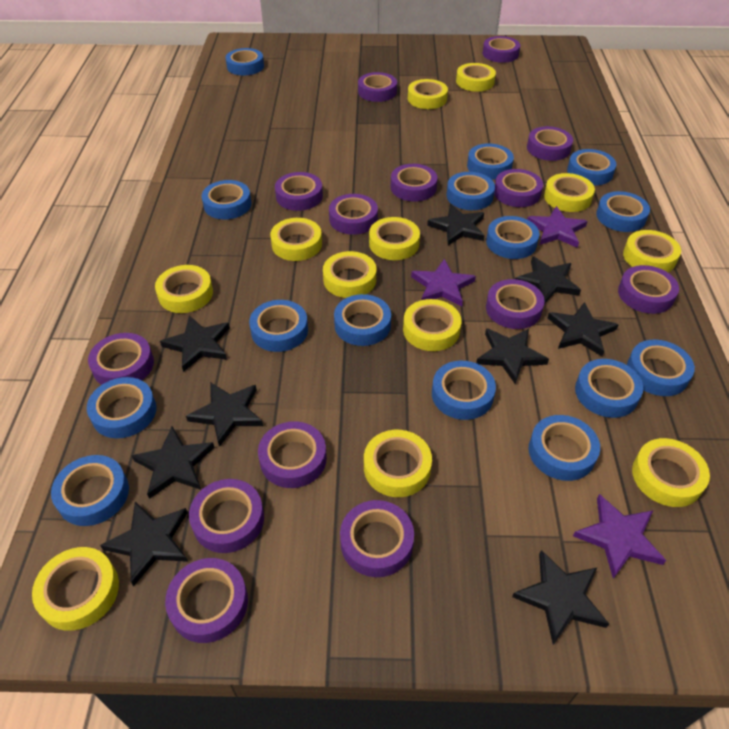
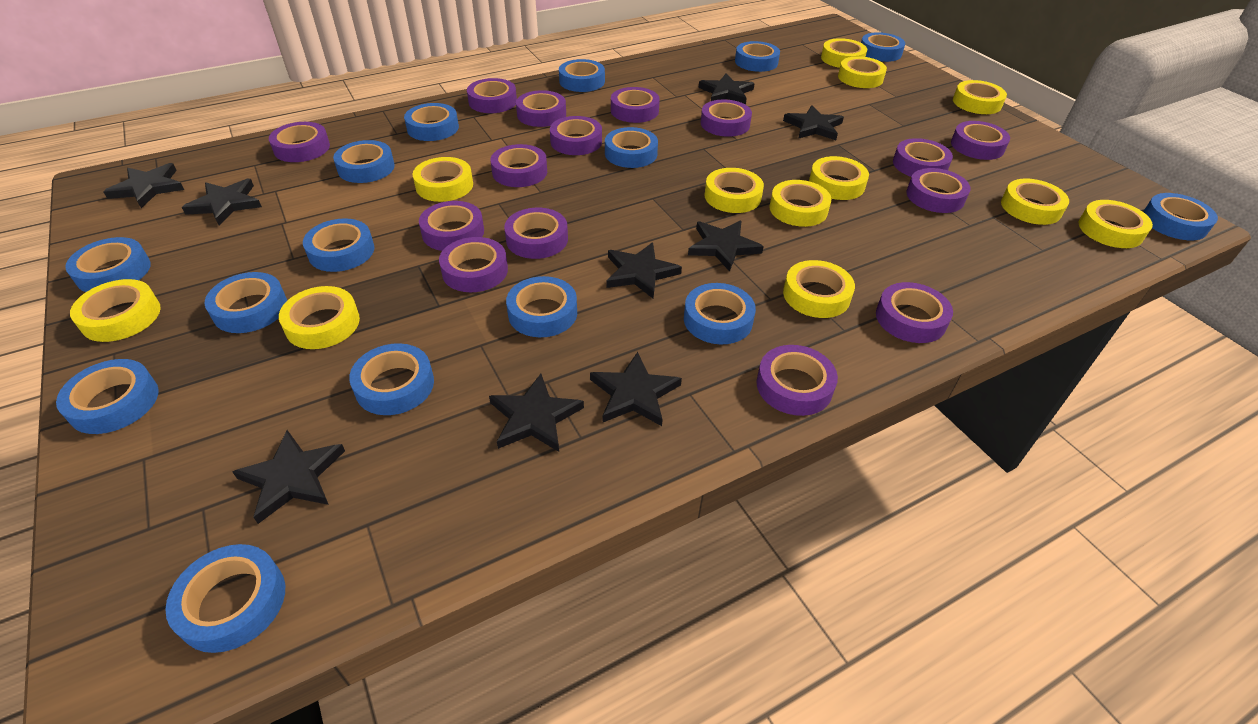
purple star: [411,259,476,307] [527,206,588,248] [573,494,666,579] = 3 -> none = 0
purple tape: [88,333,154,385] [165,558,248,643] [189,479,264,553] [258,421,327,488] [275,172,323,211] [329,194,378,235] [340,500,414,577] [358,72,397,102] [391,164,438,202] [483,36,520,63] [486,279,545,329] [494,169,543,207] [527,126,573,161] [618,265,679,314] = 14 -> [269,122,330,162] [419,201,484,251] [439,237,508,292] [467,78,517,113] [490,144,547,187] [504,208,568,259] [516,90,566,127] [550,116,602,155] [611,87,660,123] [701,100,752,137] [756,345,838,416] [876,282,953,343] [893,138,953,177] [906,168,971,213] [951,121,1010,160] = 15

